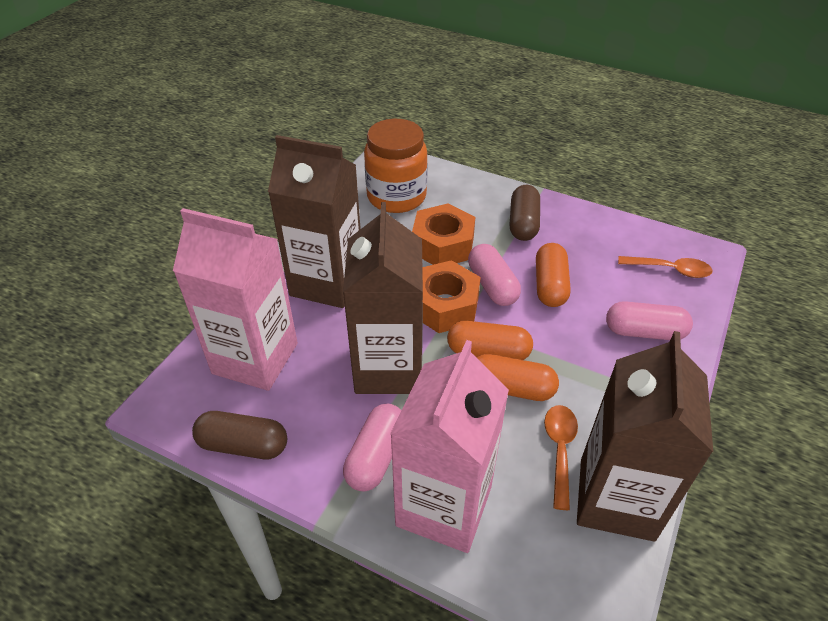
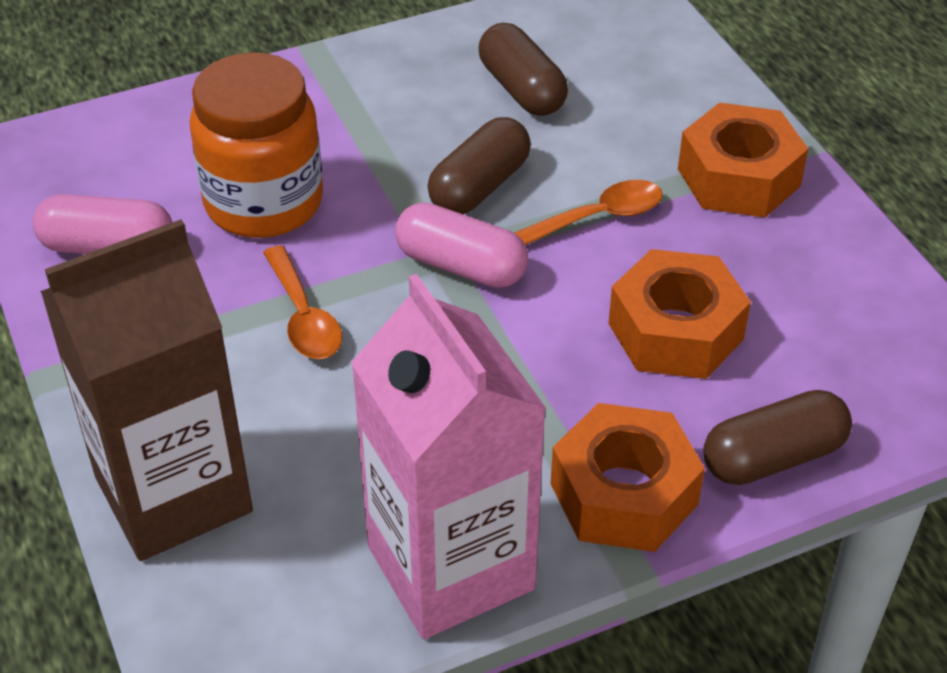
brown capsule: [192,411,287,459] [510,185,540,241] = 2 -> [427,117,531,214] [479,23,568,116] [703,390,852,485] = 3
brown carton: [268,135,361,308] [343,202,423,394] [577,331,713,542] = 3 -> [40,219,253,561] = 1
orange capsule: [447,321,533,360] [477,354,559,401] [536,243,571,307] = 3 -> none = 0
orange nut: [412,203,475,265] [422,260,481,333] = 2 -> [551,403,705,552] [608,249,751,379] [678,103,808,217] = 3
pink capsule: [343,404,401,492] [468,244,521,306] [606,301,693,340] = 3 -> [33,194,172,254] [395,202,528,288] = 2
pink carton: [173,208,298,391] [390,340,509,553] = 2 -> [351,274,547,639] = 1

